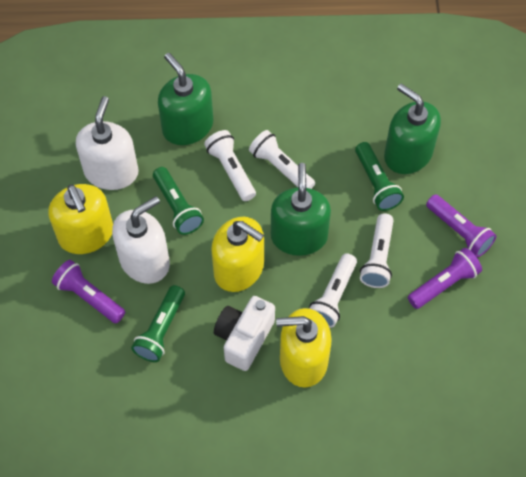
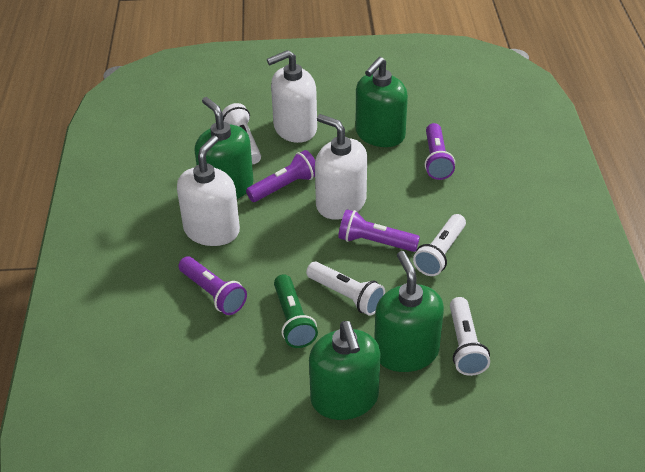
green flashlight: [131,285,185,362] [153,167,204,235] [355,142,404,211] = 3 -> [274,274,318,348] = 1
green soap dispenser: [158,53,213,145] [271,163,331,256] [384,84,441,174] = 3 -> [194,97,254,199] [309,321,381,420] [355,57,408,147] [374,251,444,372] = 4
purple flashlight: [52,260,125,323] [408,248,482,309] [426,194,496,257] = 3 -> [179,256,247,315] [246,150,315,202] [338,209,420,252] [425,123,455,180] = 4
white camera: [214,296,275,371] = 1 -> none = 0
white soap dispenser: [76,96,139,190] [112,196,170,284] = 2 -> [177,136,240,246] [267,50,317,143] [315,114,367,220] = 3
yellow soap dispenser: [48,184,113,254] [211,217,264,292] [276,308,332,387] = 3 -> none = 0

